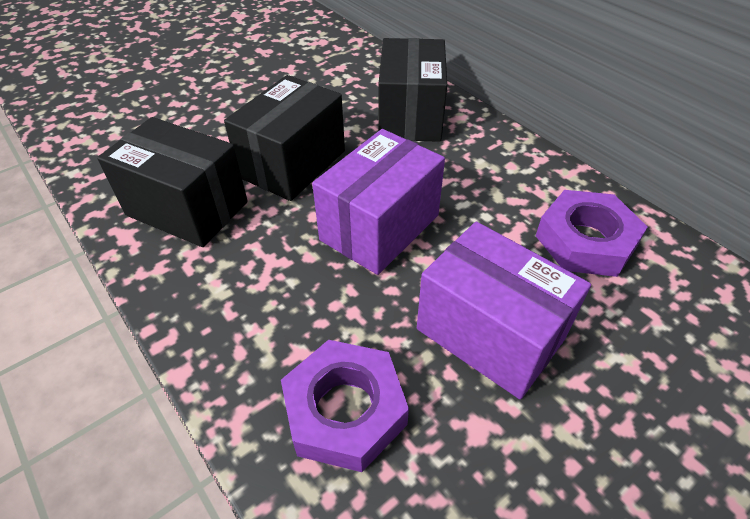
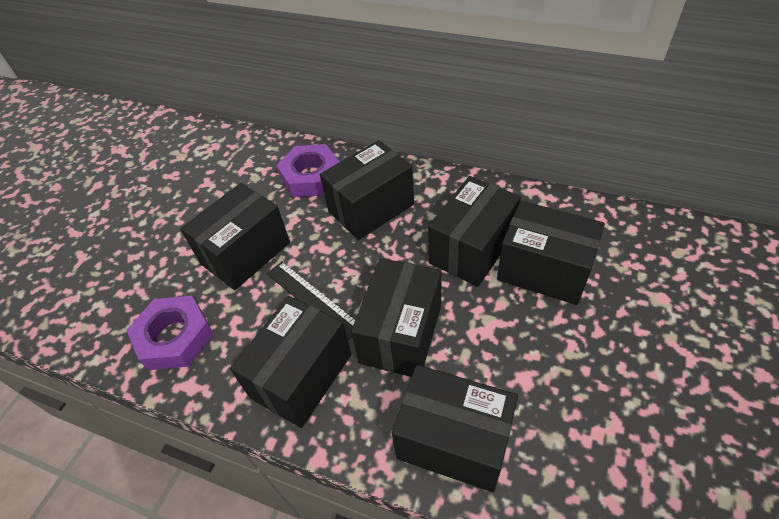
black box: [97,117,248,247] [224,75,345,201] [379,38,447,142] = 3 -> [180,183,290,290] [230,296,351,428] [320,140,414,240] [351,258,442,377] [392,365,518,492] [428,176,521,287] [497,201,605,305] = 7
black ruler: none = 0 -> [267,262,355,340] = 1
purple box: [312,129,445,275] [417,221,591,399] = 2 -> none = 0

